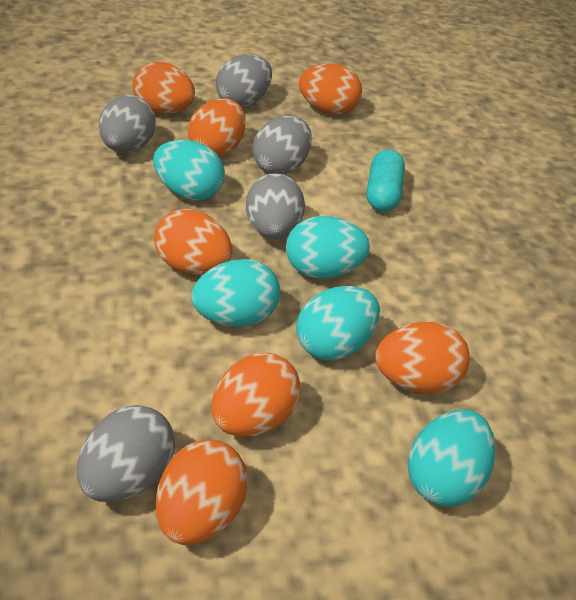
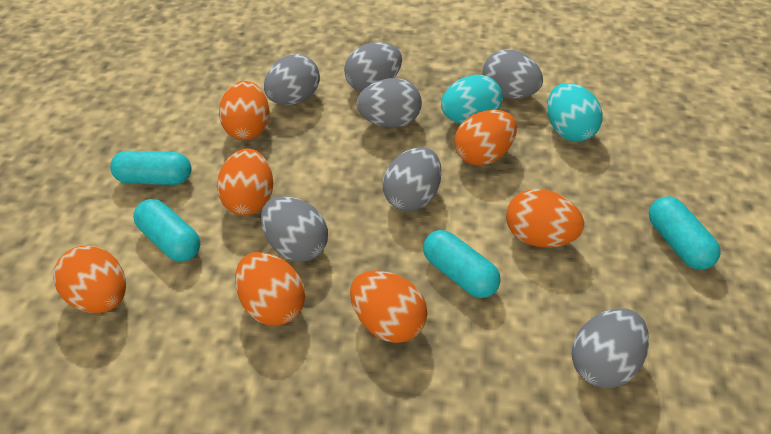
grey egg: [77,405,175,502] [99,95,156,153] [216,54,272,107] [246,173,305,239] [253,116,312,175] = 5 -> [261,196,328,262] [264,54,320,105] [344,42,402,92] [356,78,422,128] [383,147,441,211] [482,49,543,99] [571,308,649,388] = 7
turquoise capsule: [367,149,405,212] = 1 -> [110,151,191,185] [133,199,200,262] [423,230,500,298] [649,197,721,270] = 4
turquoise egg: [153,140,225,201] [191,259,280,327] [286,216,370,278] [296,286,380,360] [408,410,495,507] = 5 -> [441,75,503,124] [547,83,603,142] = 2

